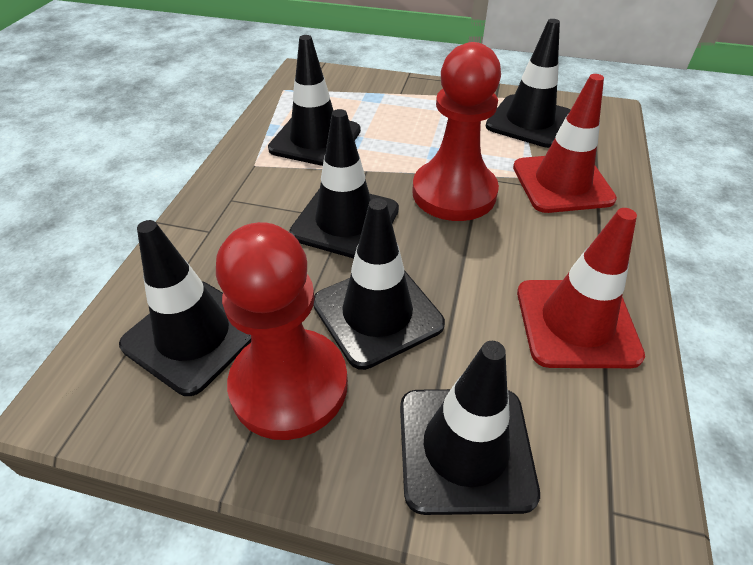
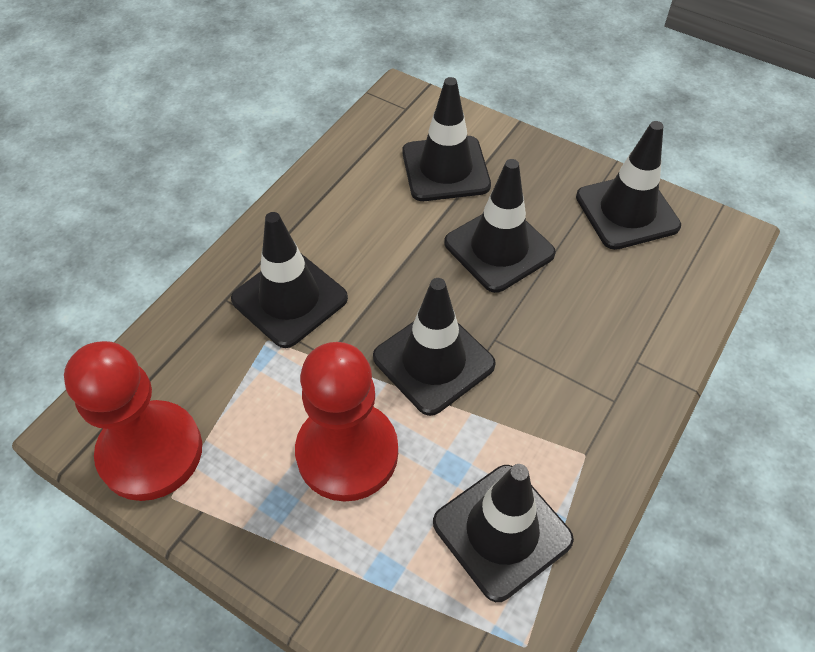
red traffic cone: [513,74,617,213] [517,208,645,368] = 2 -> none = 0

